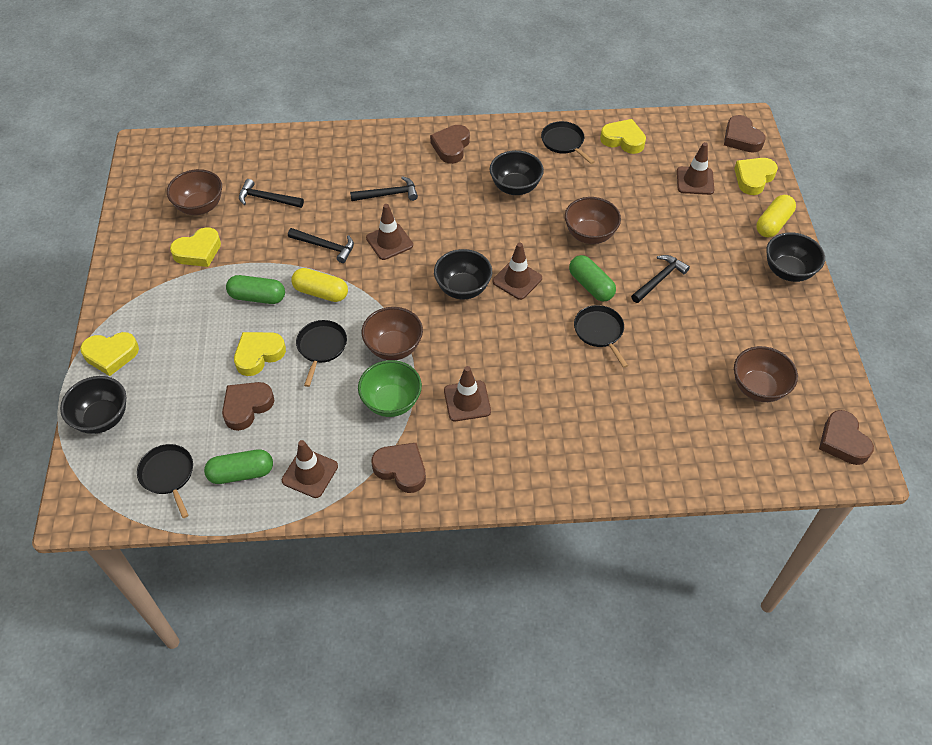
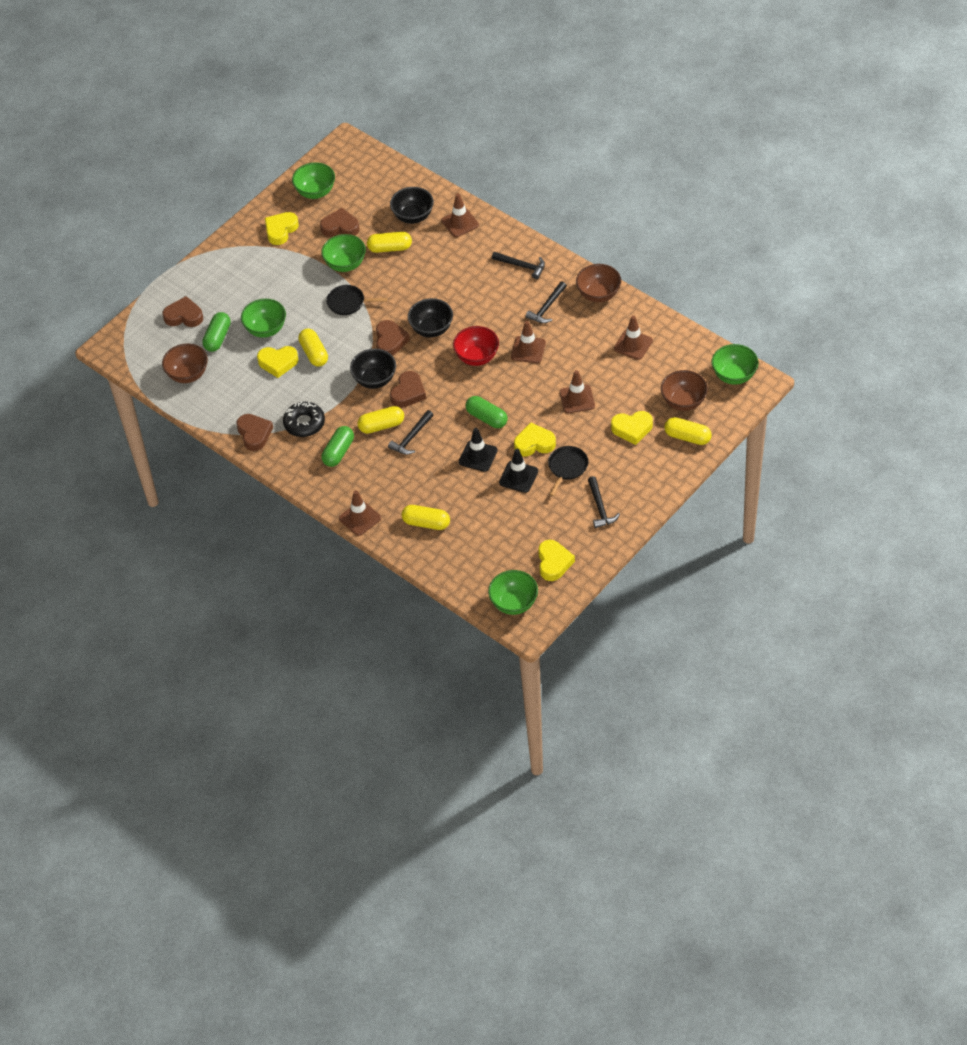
black bowl: [60,376,126,434] [434,249,492,299] [490,150,544,195] [766,232,825,282] = 4 -> [350,349,396,389] [390,187,434,224] [408,298,453,338] = 3
black donut: none = 0 -> [283,401,325,437] = 1
black pan: [137,444,193,518] [296,320,347,387] [541,121,594,164] [574,305,628,368] = 4 -> [326,285,388,315] [548,446,588,496] = 2
black traffic cone: none = 0 -> [459,428,498,472] [499,449,538,493] = 2
brown bowl: [167,169,222,215] [362,307,423,360] [565,197,621,244] [734,346,798,402] = 4 -> [162,344,208,383] [576,264,621,302] [661,370,708,411] = 3
green bowl: [358,360,422,417] = 1 -> [241,299,286,338] [292,162,335,199] [321,234,366,272] [488,570,538,615] [711,344,758,385] = 5
red bowl: none = 0 -> [453,326,499,366] = 1
yellow capsule: [291,268,348,302] [756,195,796,238] = 2 -> [298,329,328,367] [357,406,404,434] [367,232,412,253] [402,505,450,530] [664,417,712,445] = 5

